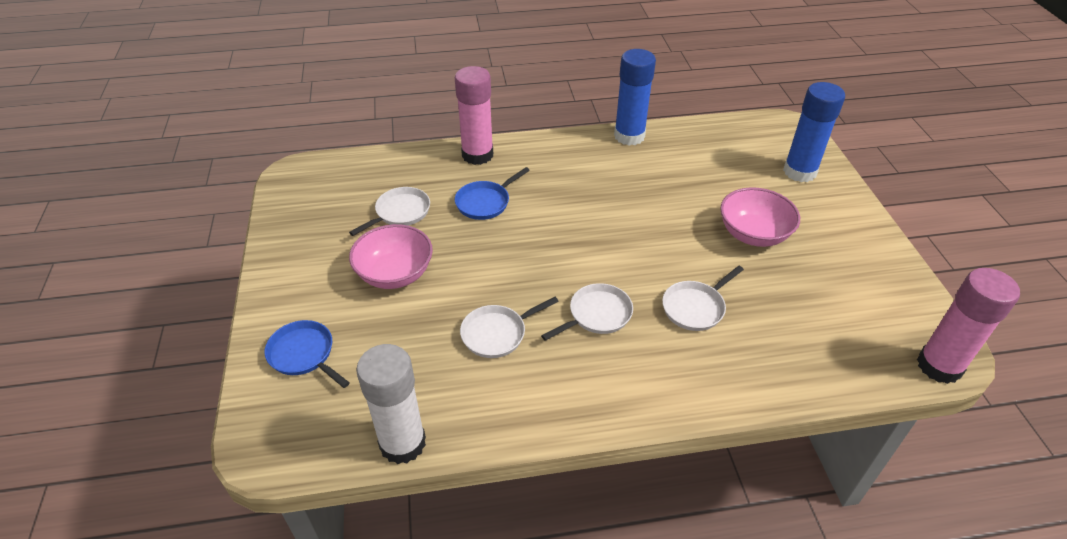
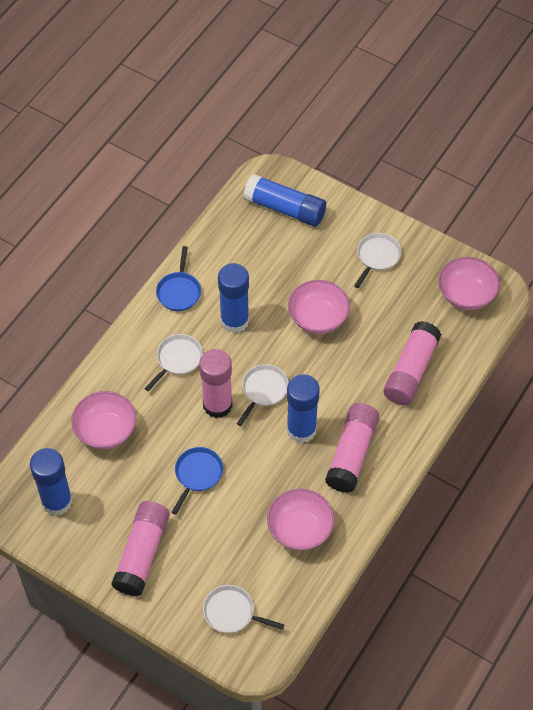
blue glue stick: [614,49,656,146] [783,82,845,182] = 2 -> [30,448,73,516] [218,263,249,333] [243,174,326,227] [287,374,320,443] = 4
pink bowl: [349,224,433,289] [720,187,800,247] = 2 -> [71,391,136,449] [267,488,335,551] [288,280,350,334] [438,257,500,310] = 4
pink glue stick: [455,66,493,165] [917,268,1020,384] = 2 -> [111,501,170,596] [199,349,233,418] [325,403,379,493] [384,321,442,405] = 4
white glue stick: [356,344,426,464] = 1 -> none = 0

